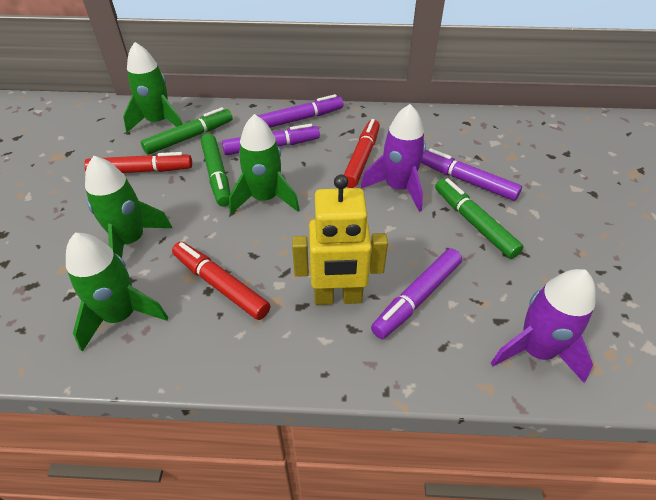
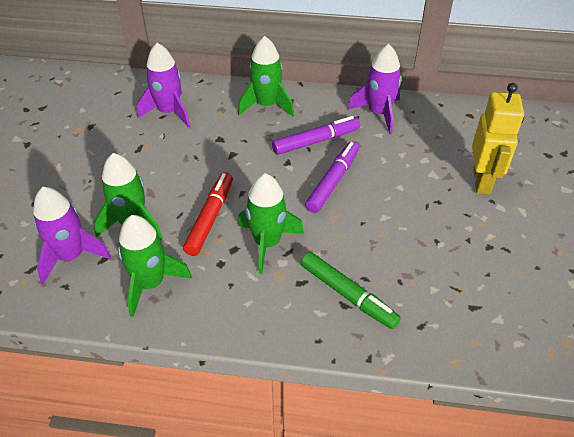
green marker: [141,107,233,155] [201,134,230,207] [435,178,524,259] = 3 -> [301,252,401,329] = 1
purple marker: [222,124,320,155] [257,94,344,128] [371,248,462,339] [421,148,522,201] = 4 -> [272,116,360,155] [305,142,359,213] = 2
purple rocket: [361,104,426,212] [491,269,596,383] = 2 -> [33,187,111,284] [137,43,190,128] [348,44,402,134] = 3
red marker: [84,152,192,173] [172,242,270,320] [344,119,380,188] = 3 -> [183,172,233,256] = 1

